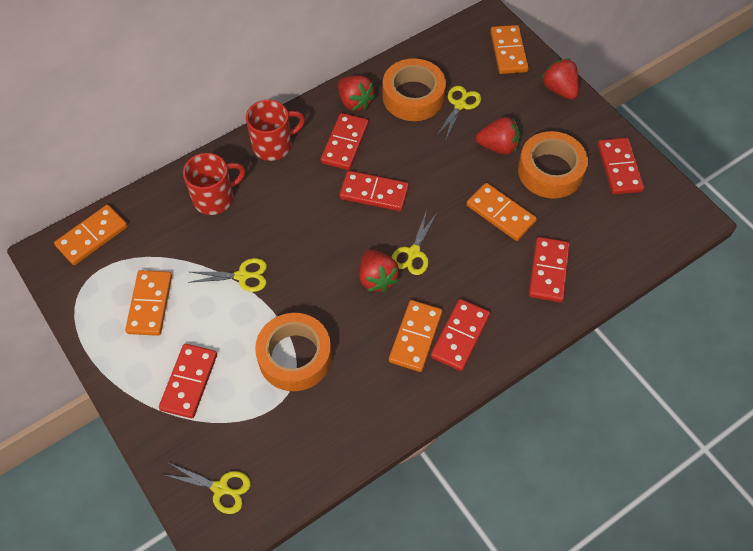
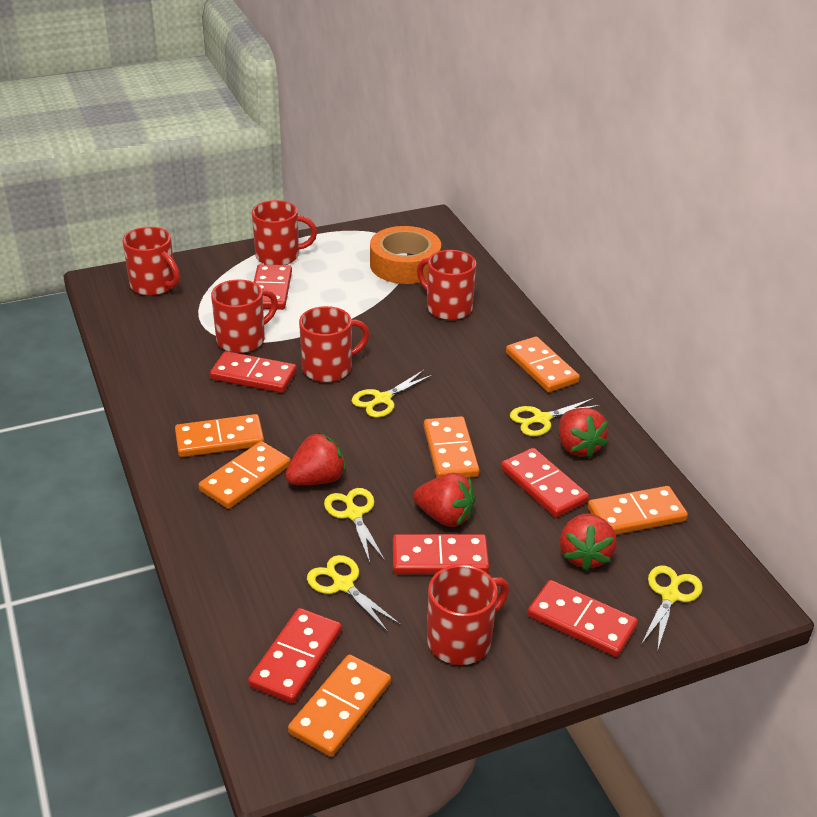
orange domino: [54,205,128,265] [125,270,172,336] [389,300,443,372] [467,183,537,241] [490,25,529,74] = 5 -> [175,414,264,457] [199,441,291,509] [288,654,391,757] [424,416,479,478] [506,336,580,392] [588,486,688,535] = 6
orange tape: [255,313,332,391] [383,58,446,121] [518,131,588,199] = 3 -> [370,226,441,284] = 1
red mug: [183,153,245,215] [246,100,305,161] = 2 -> [122,227,180,296] [211,279,278,353] [252,200,317,265] [299,306,369,382] [417,250,476,320] [427,565,509,665] = 6
yellow scissors: [165,463,251,514] [188,258,267,292] [392,210,437,275] [436,86,481,141] = 4 -> [307,555,401,632] [324,488,385,563] [352,370,433,418] [510,398,601,436] [641,565,703,652] = 5

